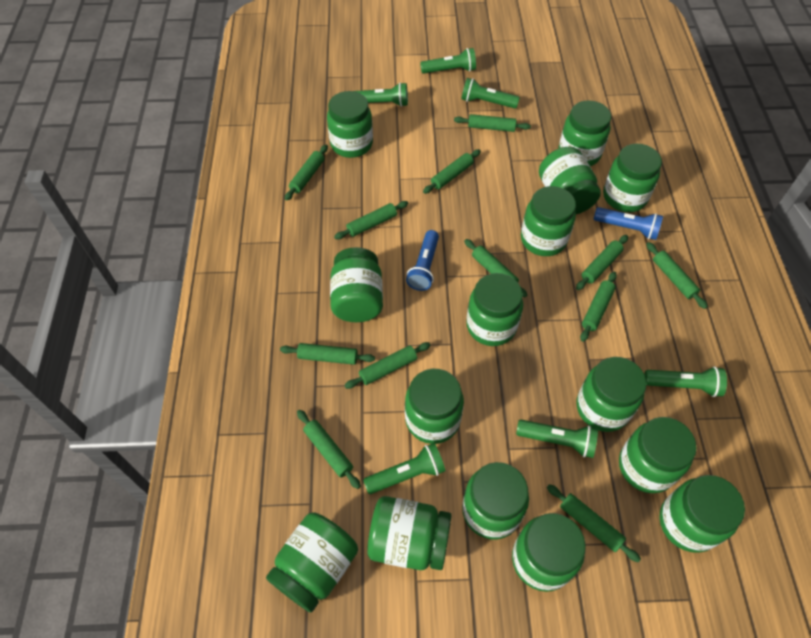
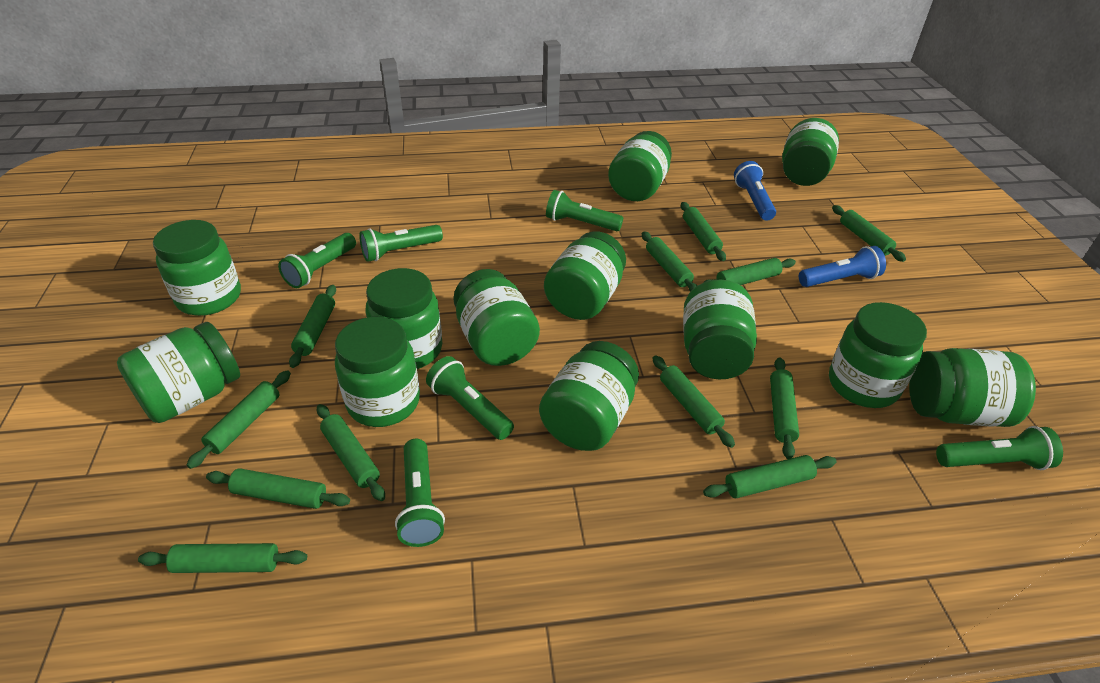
green jar: [266,512,358,613] [327,91,373,158] [330,247,383,322] [367,496,452,570] [405,369,464,444] [462,462,529,540] [466,273,523,346] [512,513,586,592] [521,186,576,256] [539,147,601,214] [559,100,611,166] [577,357,646,432] [603,144,662,212] [619,417,697,493] [659,475,745,553] = 15 -> [117,322,240,423] [153,220,241,316] [335,317,420,427] [365,268,442,369] [453,269,540,366] [539,341,639,451] [544,231,626,320] [608,131,672,201] [683,280,757,379] [782,118,839,186] [829,302,927,408] [909,348,1036,427] = 12

